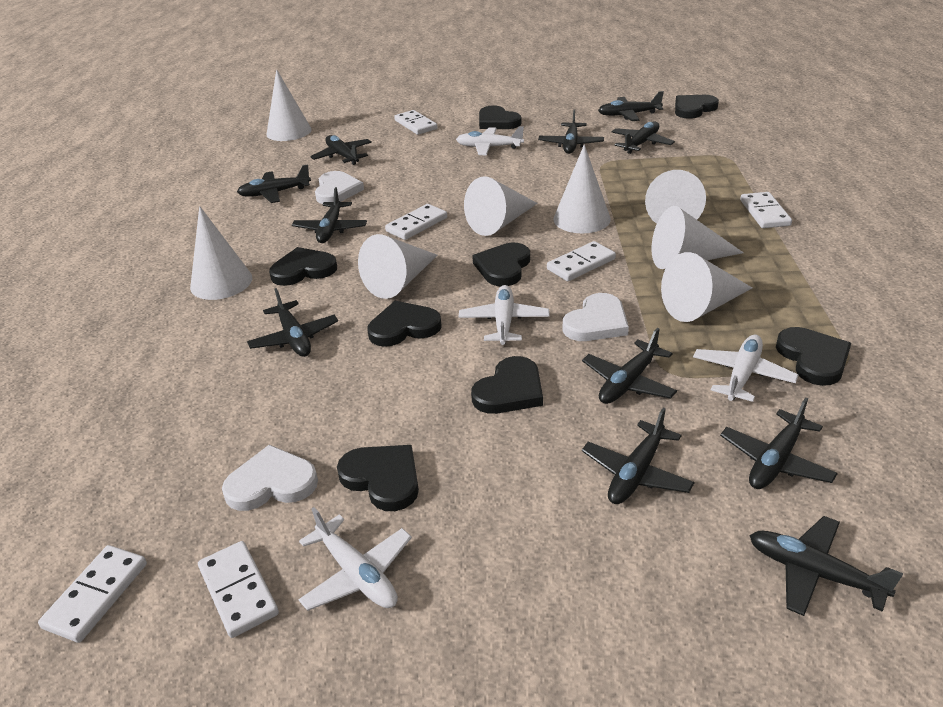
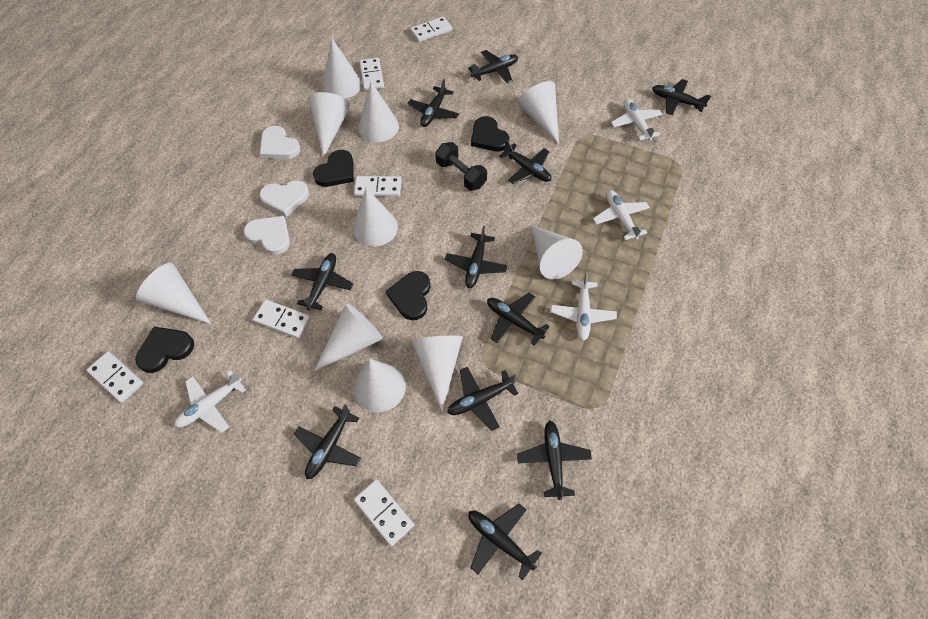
black dumbbell: none = 0 -> [435,142,487,191] = 1
black heart: [269,247,337,286] [337,445,419,511] [368,301,442,347] [471,356,543,414] [472,243,530,286] [479,105,521,129] [675,95,719,119] [776,327,851,386] = 8 -> [135,327,194,373] [313,150,354,187] [386,271,430,320] [471,116,510,152] = 4
white cone: [190,206,252,300] [266,69,312,141] [358,234,438,299] [464,176,538,236] [553,144,611,233] [645,170,706,224] [652,206,744,269] [661,252,752,322] = 8 -> [136,263,211,324] [308,92,350,157] [314,303,383,371] [323,39,362,98] [353,187,398,247] [354,359,406,412] [359,82,399,142] [411,336,463,412] [517,81,559,144] [531,225,583,279] = 10

